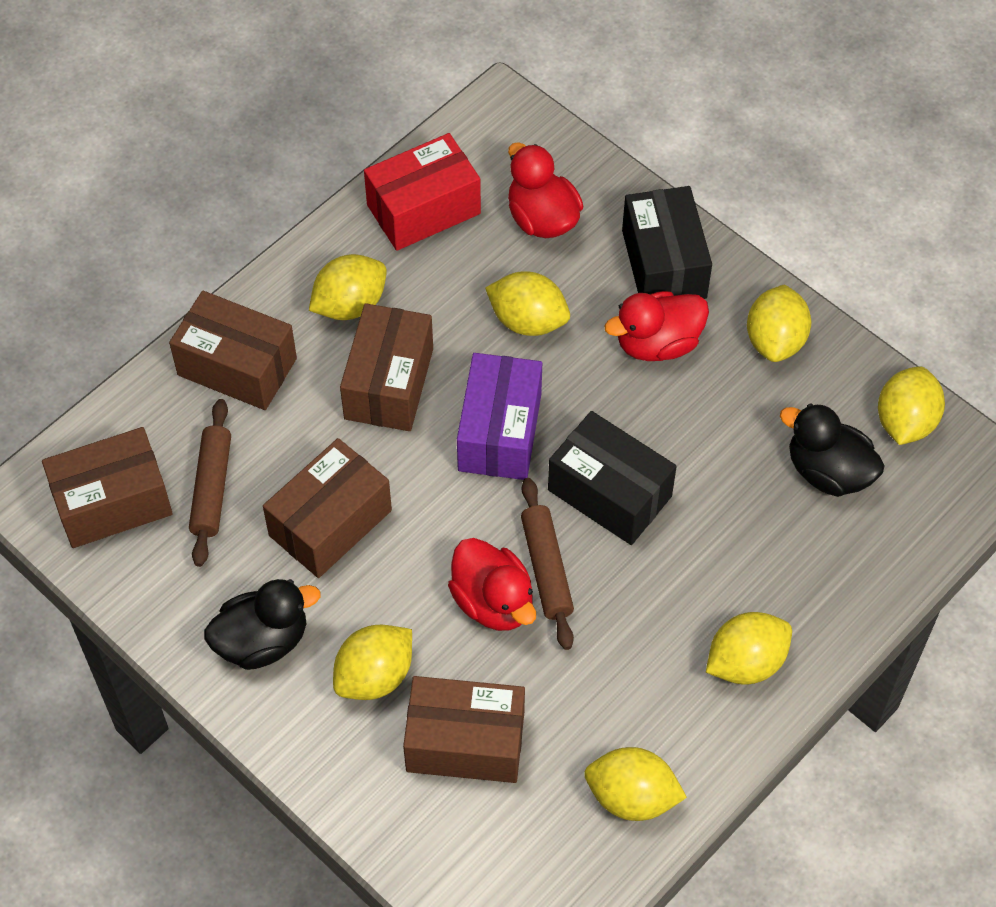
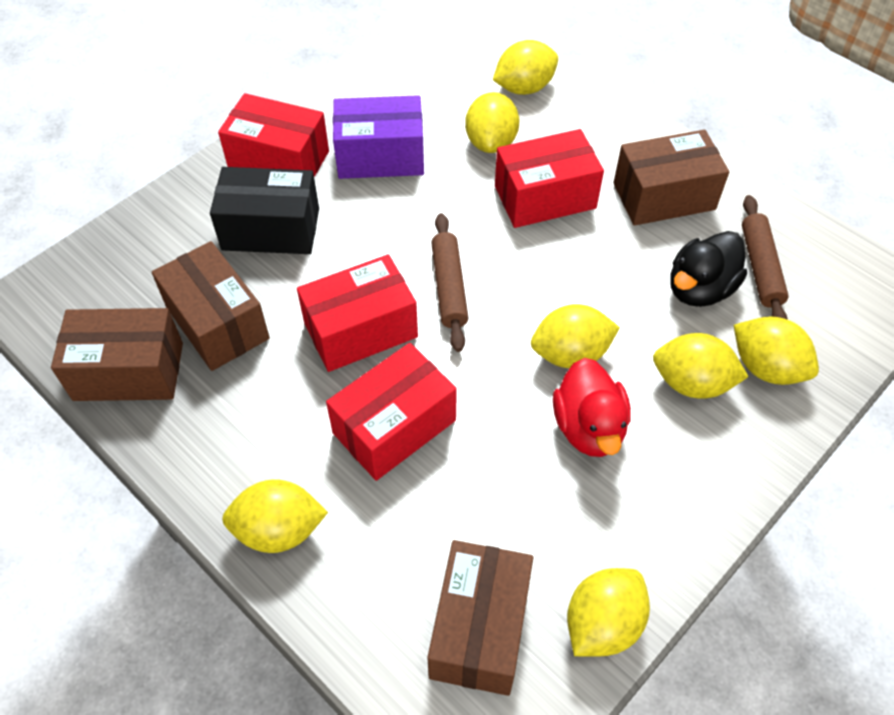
black box: [548,411,677,545] [622,186,712,299] = 2 -> [210,167,319,254] = 1
black duck: [204,579,320,670] [780,403,885,497] = 2 -> [671,231,747,307] = 1
brown box: [42,427,173,548] [169,291,297,410] [263,438,392,578] [340,303,433,431] [403,676,525,783] = 5 -> [51,308,183,401] [152,241,270,371] [427,540,534,696] [613,130,729,226] = 4
red box: [364,133,481,251] = 1 -> [218,93,329,177] [297,254,418,372] [326,343,457,481] [495,129,604,228] = 4
red duck: [448,538,536,631] [508,142,583,238] [604,291,709,361] = 3 -> [553,358,631,457] = 1

